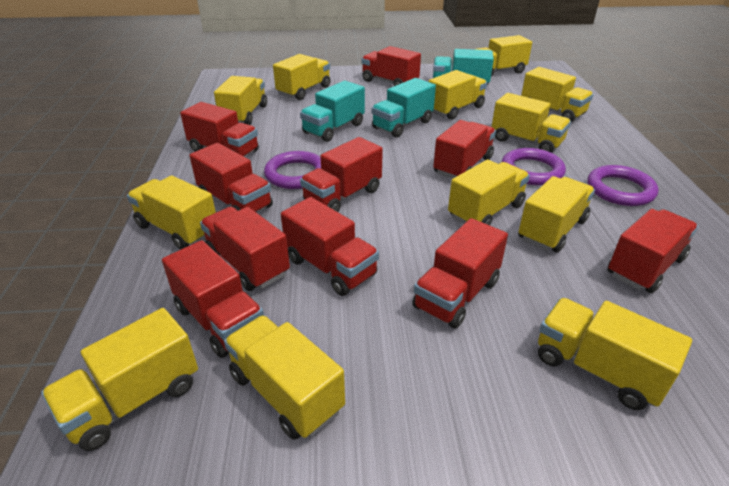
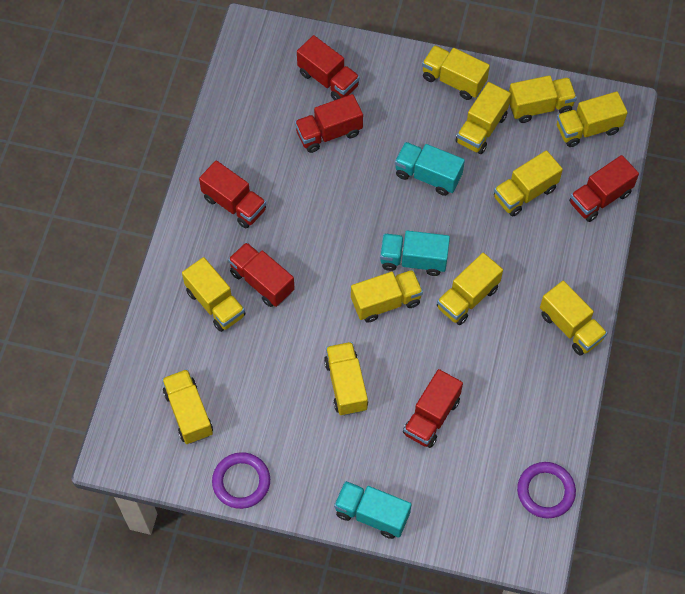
purple ring: [264,151,321,189] [501,148,566,185] [588,165,658,206] = 3 -> [212,452,270,509] [517,462,576,518] = 2
red truck: [162,240,264,358] [180,102,259,157] [189,143,273,213] [200,207,290,291] [281,197,379,296] [300,137,383,212] [361,46,421,86] [412,218,508,329] [433,120,496,179] [607,209,698,293] = 10 -> [199,160,266,228] [228,242,295,307] [295,94,363,153] [297,35,360,100] [403,369,463,448] [569,155,639,222] = 6
yellow truck: [41,308,198,451] [127,175,216,250] [214,76,267,125] [224,315,345,440] [273,54,331,100] [429,70,487,120] [448,160,530,225] [475,35,532,77] [491,93,571,153] [518,176,595,253] [521,67,594,122] [538,298,692,410] = 12 -> [162,369,213,444] [182,257,246,332] [324,342,368,416] [351,270,423,323] [422,45,490,100] [437,253,503,325] [455,82,511,154] [494,150,563,217] [509,75,577,123] [540,281,607,356] [557,91,628,147] = 11

